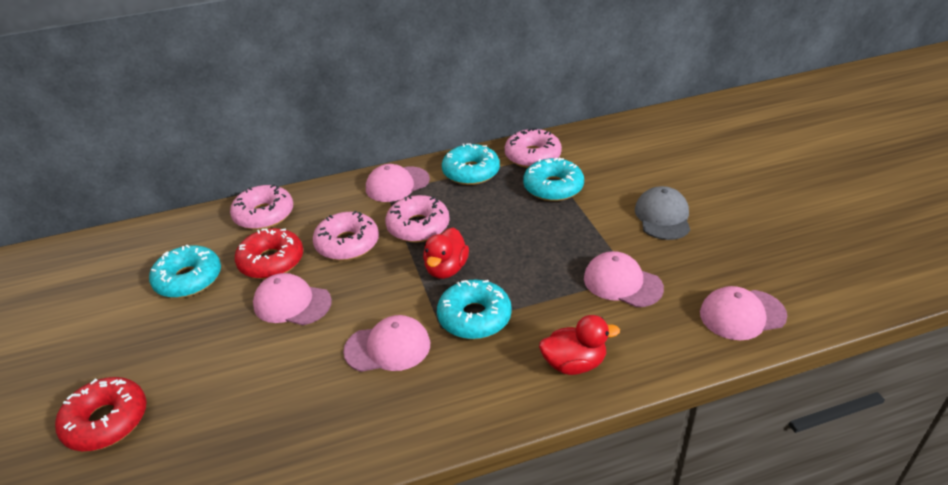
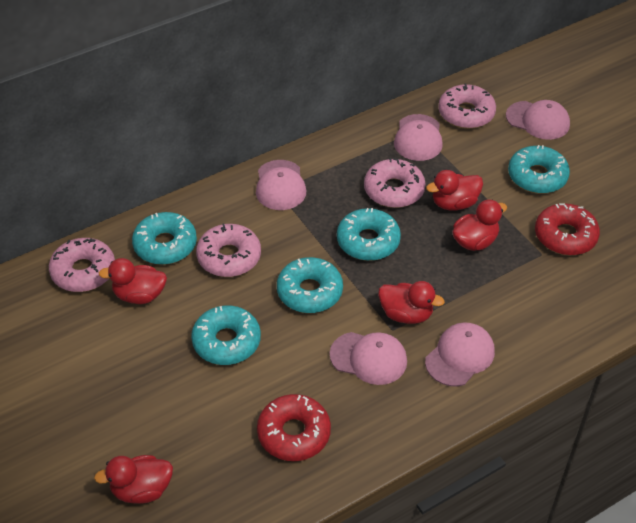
grey cap: [635,186,690,240] = 1 -> none = 0
red duck: [423,228,469,279] [539,315,620,375] = 2 -> [94,455,173,504] [99,258,167,304] [378,281,445,324] [426,170,483,211] [452,200,507,251] = 5
turquoise donut: [149,245,221,298] [437,280,512,339] [442,143,500,185] [523,158,584,201] = 4 -> [132,212,197,265] [191,306,261,365] [277,257,343,313] [337,208,401,261] [508,145,570,194] = 5

